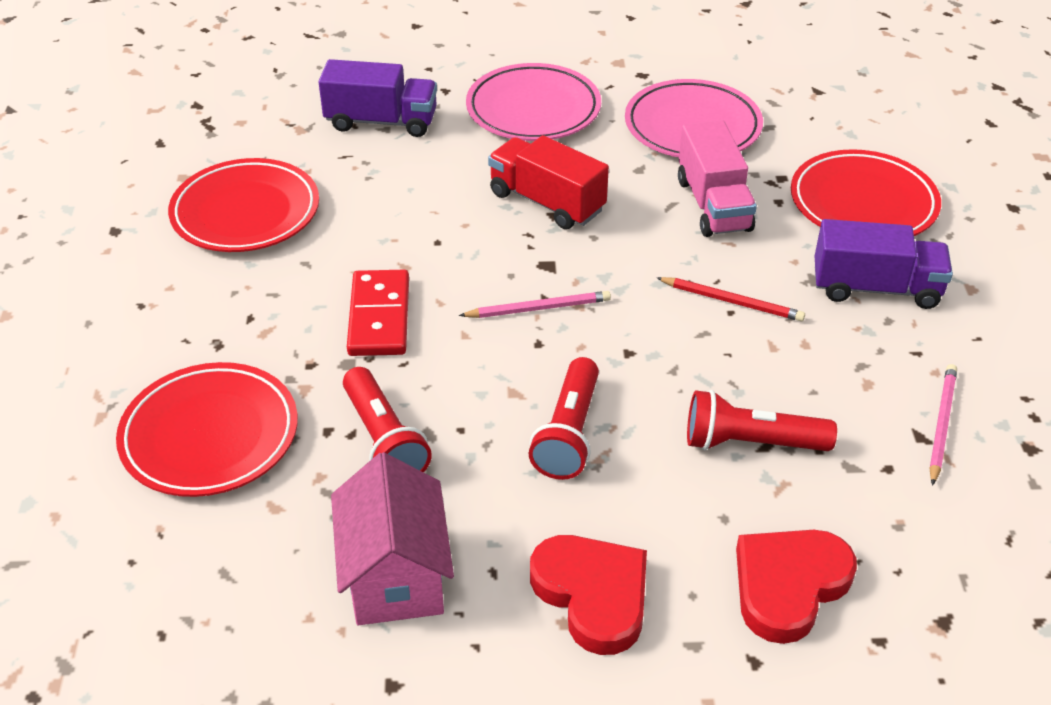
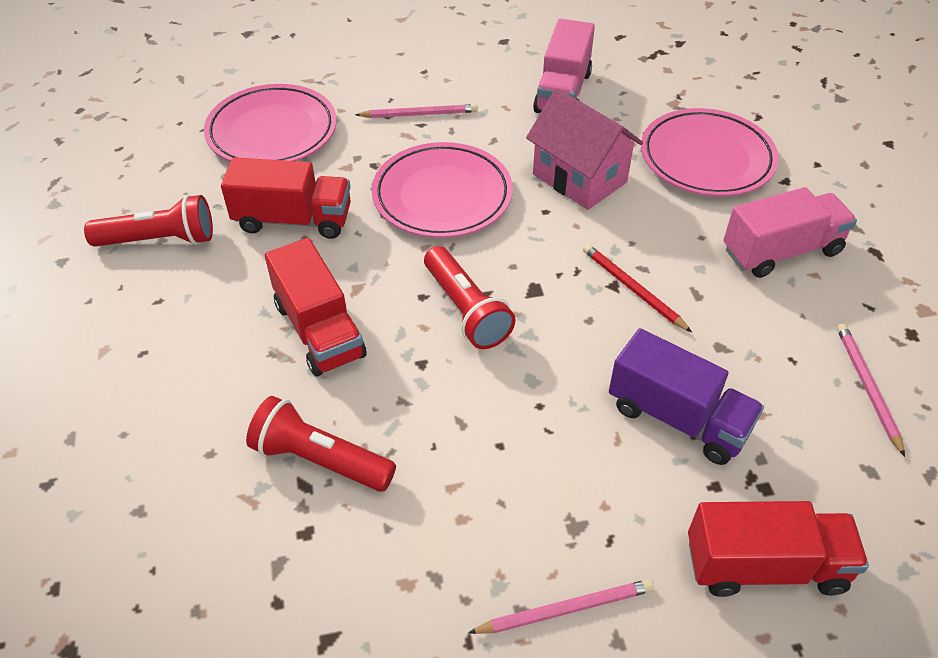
pink pencil: [459,291,611,318] [929,364,957,486] = 2 -> [355,104,478,118] [468,579,654,634] [837,323,905,457] = 3
pink plate: [466,63,601,141] [625,79,763,157] = 2 -> [204,84,337,161] [372,142,513,238] [641,108,779,197] = 3
pink truck: [678,120,757,237] = 1 -> [533,19,595,113] [723,187,857,278] = 2
purple truck: [319,59,437,137] [815,219,953,309] = 2 -> [609,328,764,465] = 1
red domino: [347,270,409,356] = 1 -> none = 0
red heart: [530,535,647,655] [736,530,857,644] = 2 -> none = 0
red plate: [116,362,298,497] [168,158,319,252] [791,149,941,236] = 3 -> none = 0
red truck: [488,135,609,229] = 1 -> [221,157,351,239] [265,238,366,376] [688,501,869,597] = 3

